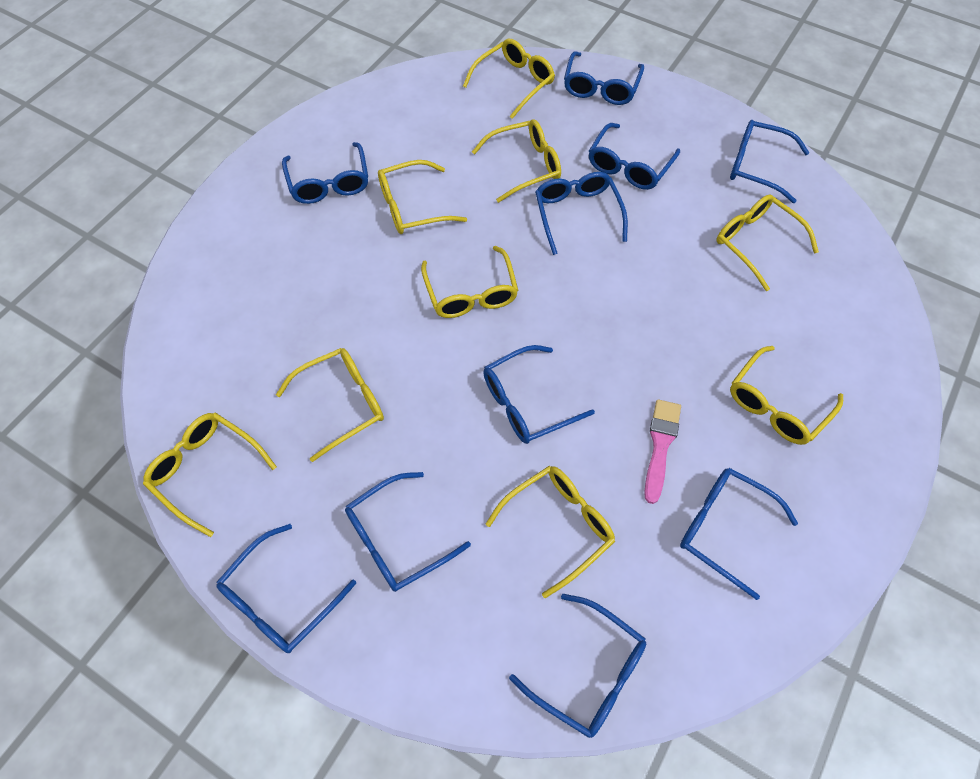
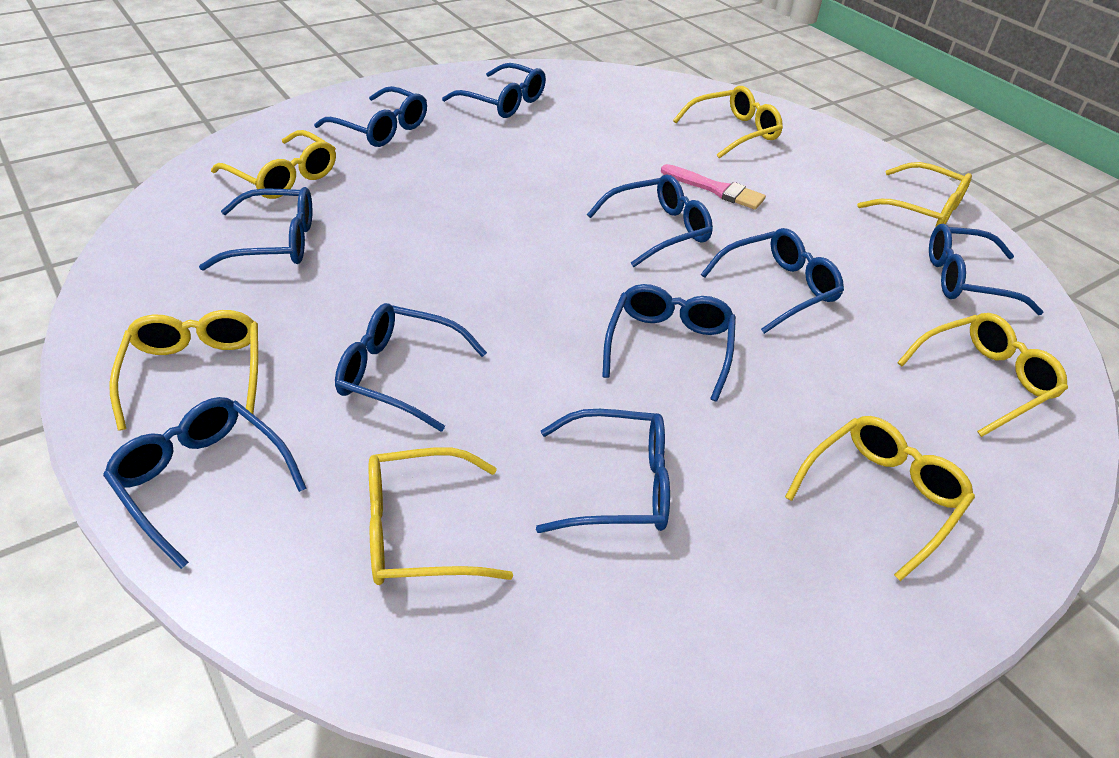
yellow glasses: [143,413,277,537] [276,348,384,462] [378,160,467,234] [421,246,518,318] [463,39,555,119] [472,119,561,203] [485,466,615,598] [716,194,819,291] [730,346,843,445] = 9 -> [109,310,258,431] [211,130,336,199] [369,447,513,585] [673,86,783,158] [785,416,975,581] [857,162,972,227] [897,313,1068,437] = 7

